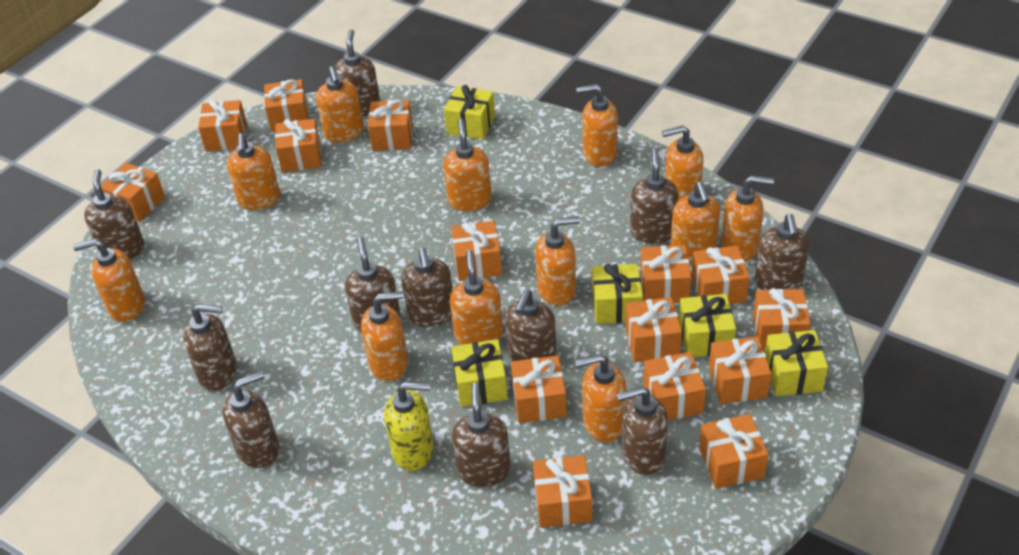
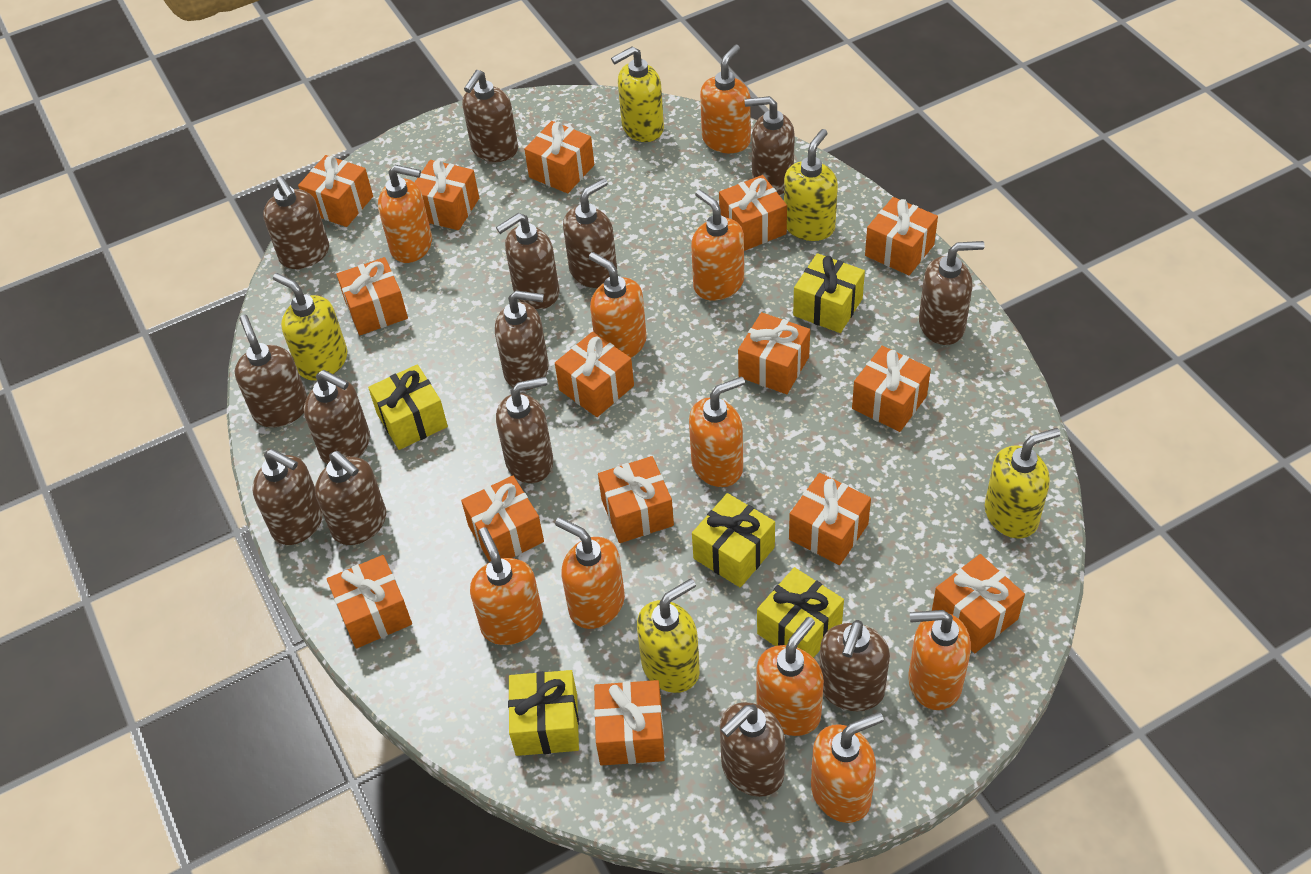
brown soap dispenser: [84,169,145,259] [183,304,237,391] [222,371,279,468] [335,29,380,116] [345,237,401,332] [401,247,453,327] [452,382,511,487] [505,290,557,361] [616,386,668,475] [630,148,679,244] [755,214,809,290] = 11 -> [235,315,307,427] [252,449,323,545] [263,176,329,269] [304,370,370,464] [315,451,386,545] [462,70,518,162] [495,291,549,391] [496,213,559,309] [496,377,553,483] [563,178,618,288] [720,702,785,797] [744,96,795,195] [819,620,890,711] [919,241,985,345] = 14
orange soap dispenser: [73,238,145,322] [227,133,280,210] [316,66,364,142] [361,291,408,381] [443,119,492,212] [450,250,503,345] [535,216,580,306] [575,354,626,442] [576,84,618,167] [662,125,703,201] [671,182,720,262] [721,175,774,262] = 12 -> [378,165,432,263] [470,527,543,645] [555,517,625,629] [589,252,647,358] [689,376,745,487] [691,189,744,300] [700,45,751,153] [757,617,824,736] [811,712,884,823] [908,610,971,710] = 10
yellow soap dispenser: [384,382,434,471] = 1 -> [273,273,347,381] [611,46,664,142] [637,579,700,693] [784,129,838,241] [985,428,1061,539] = 5

